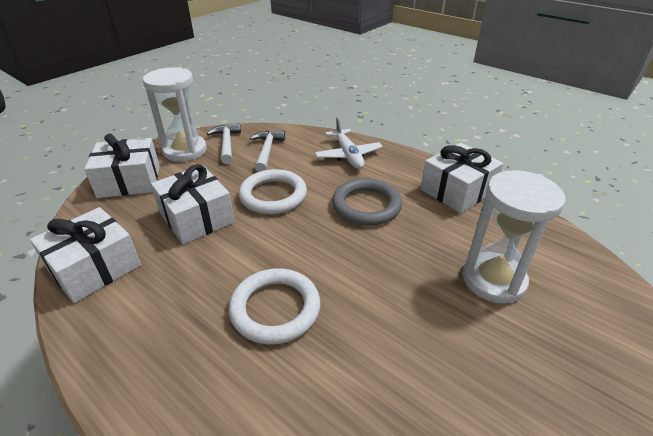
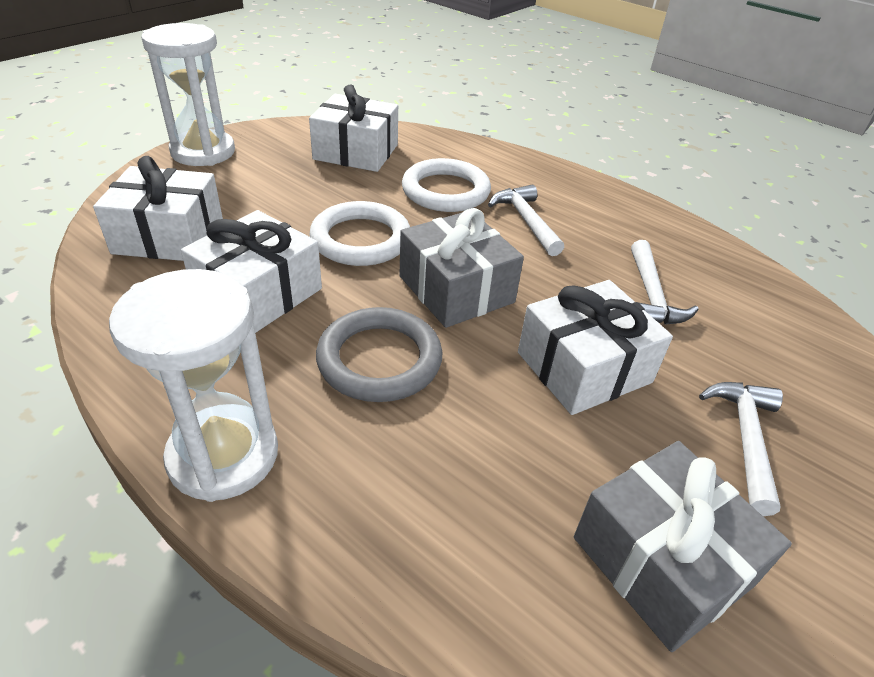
grey gift: none = 0 -> [400,208,524,328] [574,441,792,652] = 2
white hammer: [207,123,241,164] [250,131,285,172] = 2 -> [488,184,564,256] [631,240,699,325] [699,382,783,516] = 3
white plane: [315,117,383,169] = 1 -> none = 0

